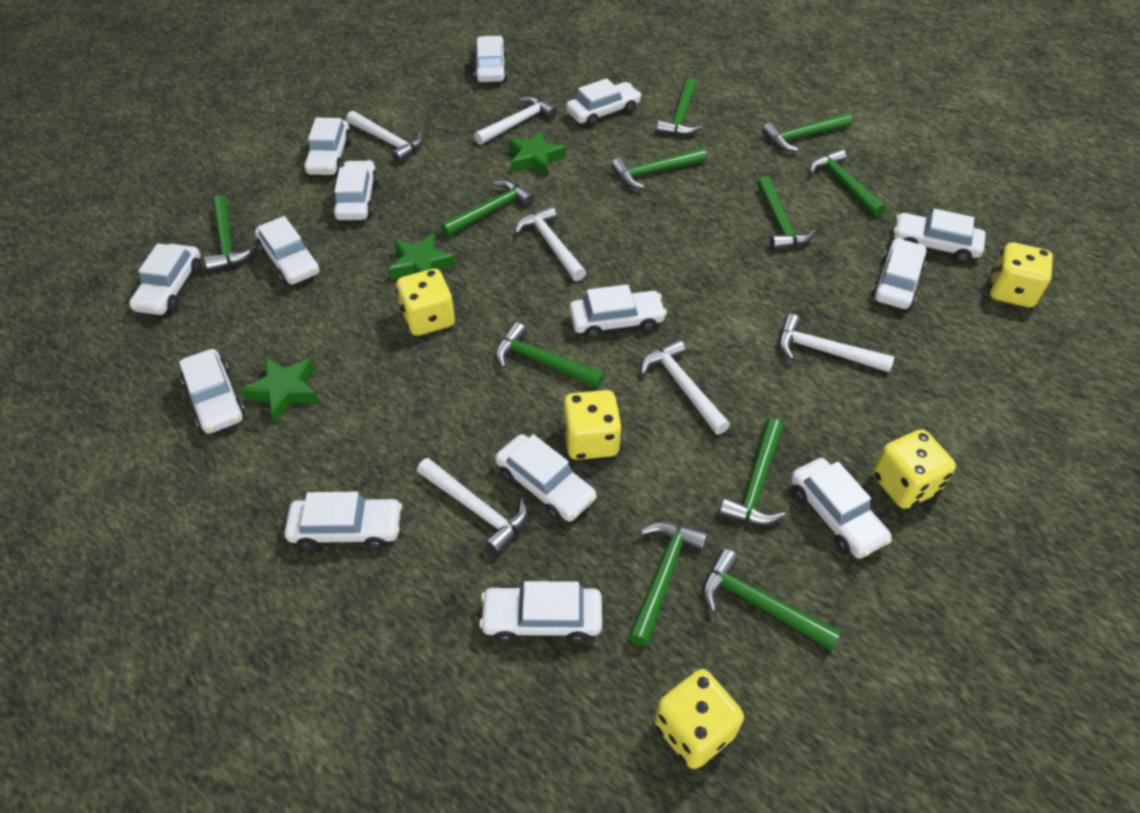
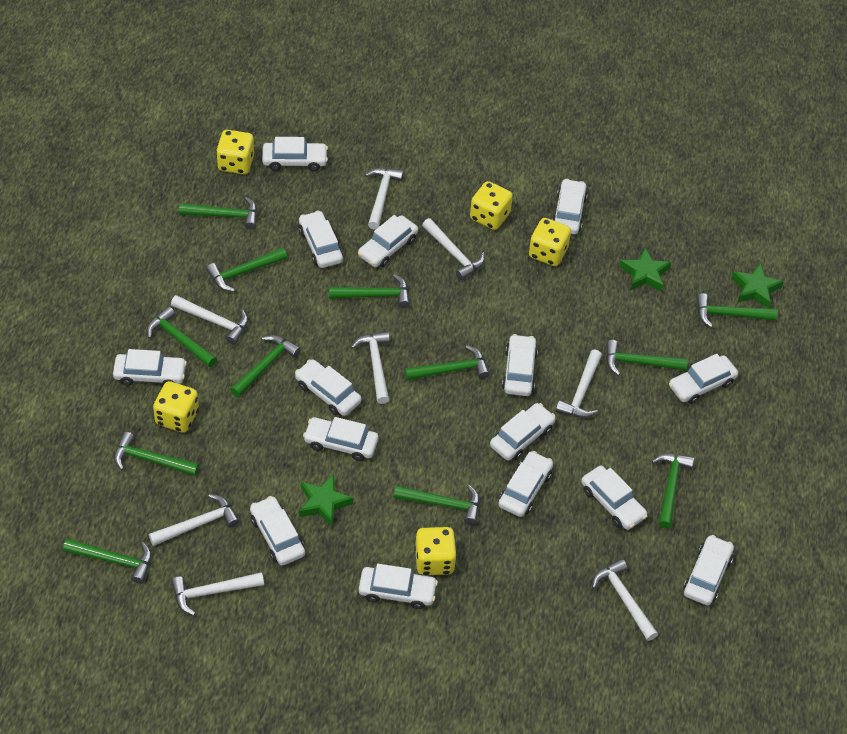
green hammer: [204,195,256,272] [440,180,535,237] [495,322,605,388] [611,148,706,189] [628,522,707,646] [656,78,702,136] [703,549,841,650] [719,418,785,525] [757,176,816,250] [762,113,852,152] [810,149,886,217] = 11 -> [63,539,152,584] [114,432,199,476] [147,306,217,367] [179,197,257,230] [206,248,287,292] [230,335,301,397] [329,274,410,308] [394,485,480,525] [405,345,490,380] [606,340,688,376] [652,454,694,528] [697,293,778,328] = 12
white car: [129,243,201,315] [179,349,245,434] [255,216,320,285] [284,492,402,550] [304,118,352,175] [333,160,378,220] [474,36,507,82] [479,581,602,643] [495,434,597,522] [566,78,641,127] [569,284,667,339] [791,458,892,559] [872,238,927,309] [893,209,986,262] = 14 -> [113,349,187,386] [250,496,305,565] [262,137,328,171] [295,359,362,416] [299,211,343,268] [303,417,379,461] [358,215,418,267] [359,564,438,609] [490,403,556,461] [498,451,553,517] [502,334,538,396] [552,179,588,234] [581,465,647,530] [669,354,738,404] [683,535,734,605] = 15
white hammer: [347,111,423,163] [417,458,528,555] [474,96,558,145] [515,206,586,281] [641,339,730,435] [779,314,895,372] = 6 -> [149,494,239,546] [171,295,248,345] [171,572,264,615] [351,331,390,404] [365,168,404,230] [422,218,485,280] [556,350,602,418] [592,559,658,641] = 8

